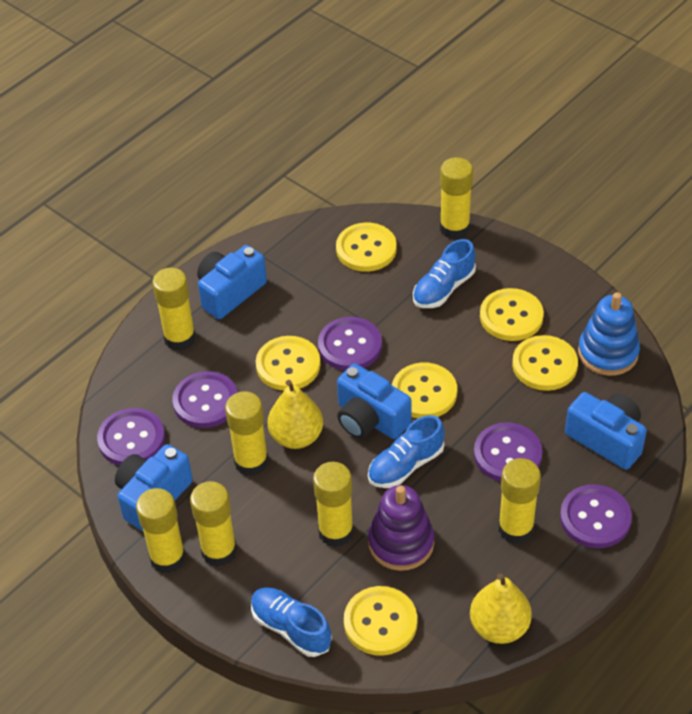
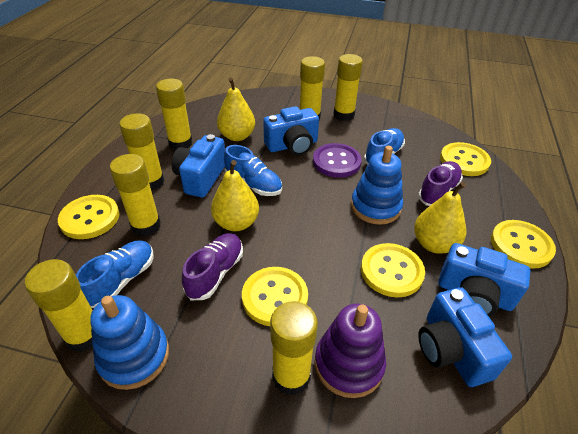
blue stacking toy: [578,292,640,376] = 1 -> [90,295,169,390] [351,146,403,225] = 2
purple button: [97,408,165,466] [173,371,238,428] [318,317,382,370] [474,422,543,482] [560,484,632,548] = 5 -> [313,143,362,178] = 1
purple shoe: none = 0 -> [182,233,243,300] [418,161,463,206] = 2
yellow button: [256,336,321,390] [336,222,397,272] [344,586,417,656] [392,363,457,418] [480,288,544,341] [512,335,578,391] = 6 -> [58,195,119,239] [242,267,308,326] [361,243,425,297] [440,142,491,176] [491,220,556,269] = 5
yellow pear: [268,380,323,449] [470,573,532,644] = 2 -> [211,160,259,231] [217,77,255,141] [414,182,466,254] = 3

